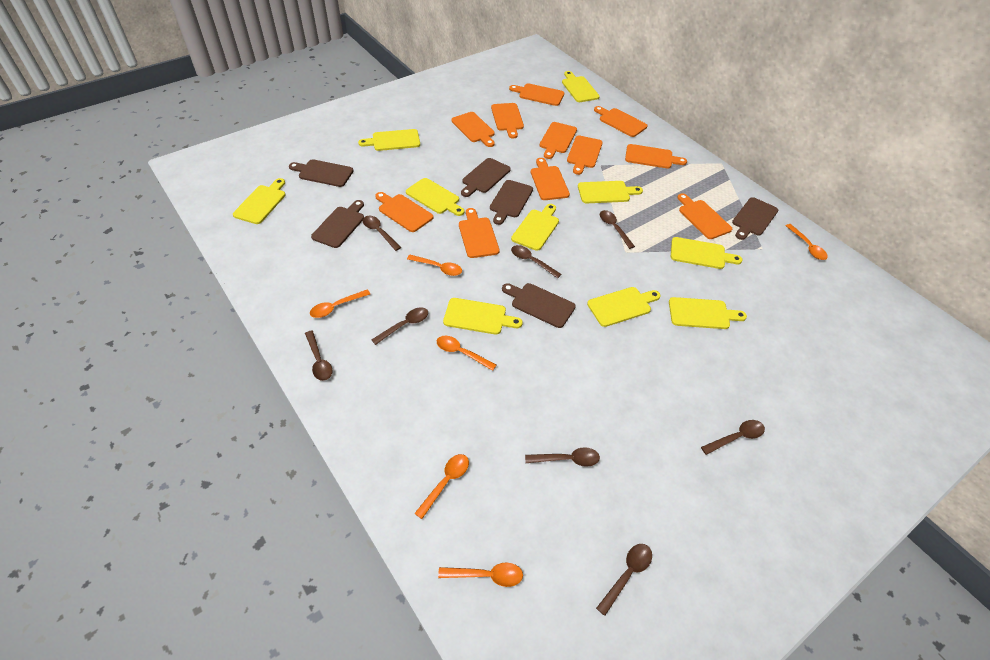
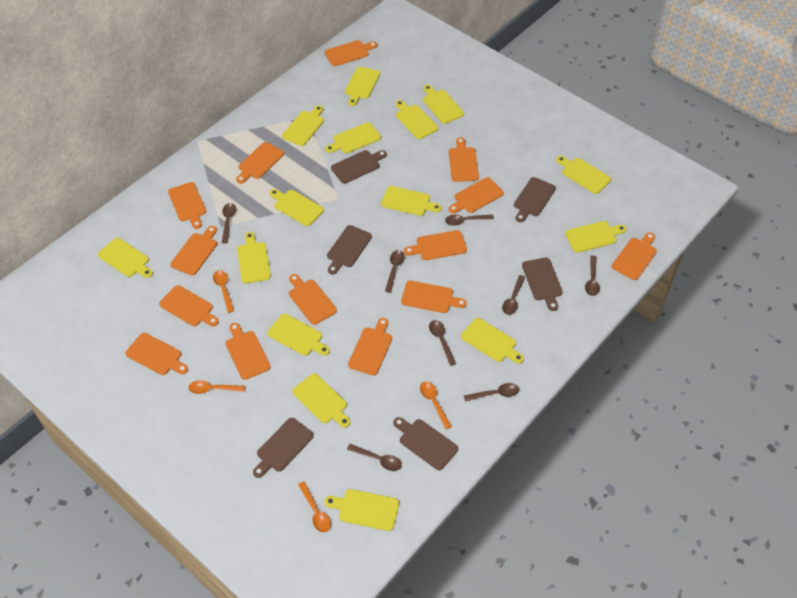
orange cutting board: [375,192,434,232] [451,112,495,147] [459,208,500,258] [491,103,524,139] [509,83,564,106] [531,158,570,200] [539,122,577,159] [567,136,603,175] [594,106,648,137] [625,144,687,169] [677,193,732,239] = 11 -> [125,333,188,375] [159,285,219,326] [168,182,206,229] [170,226,217,276] [225,323,270,380] [236,142,284,184] [289,274,337,325] [325,40,377,66] [348,318,392,376] [401,280,467,313] [404,230,467,260] [448,177,504,214] [449,137,479,182] [612,232,657,280] = 14
orange spoon: [310,290,370,318] [407,255,462,276] [414,454,469,519] [437,336,496,371] [438,562,523,587] [786,224,828,260] = 6 -> [189,380,245,394] [213,270,234,313] [298,481,331,532] [420,381,452,429] = 4
yellow cutting board: [233,178,286,224] [358,129,420,151] [406,178,465,216] [443,298,523,335] [511,204,559,251] [562,71,600,102] [578,181,643,203] [587,287,661,327] [669,297,747,329] [671,237,743,269] = 10 -> [98,238,153,278] [237,232,271,283] [267,314,330,356] [269,189,324,226] [282,105,324,146] [292,373,350,428] [324,489,399,531] [325,122,381,154] [345,66,380,106] [381,186,442,216] [395,100,438,139] [423,85,464,124] [461,318,524,364] [556,156,611,194] [565,221,626,253] = 15

